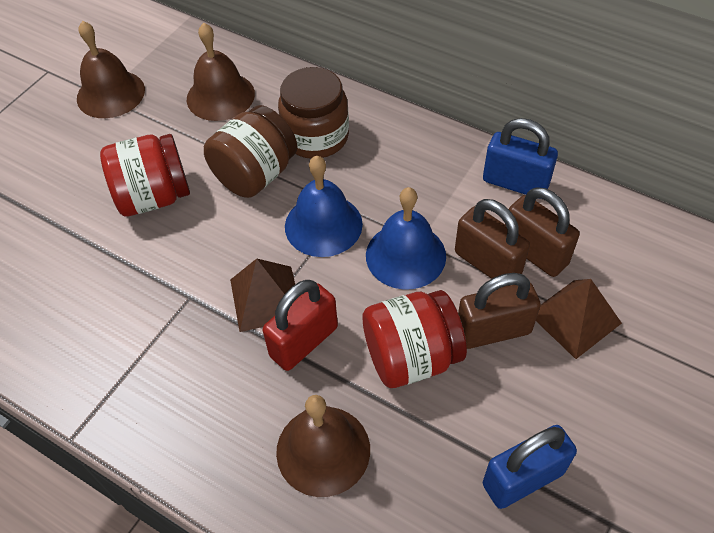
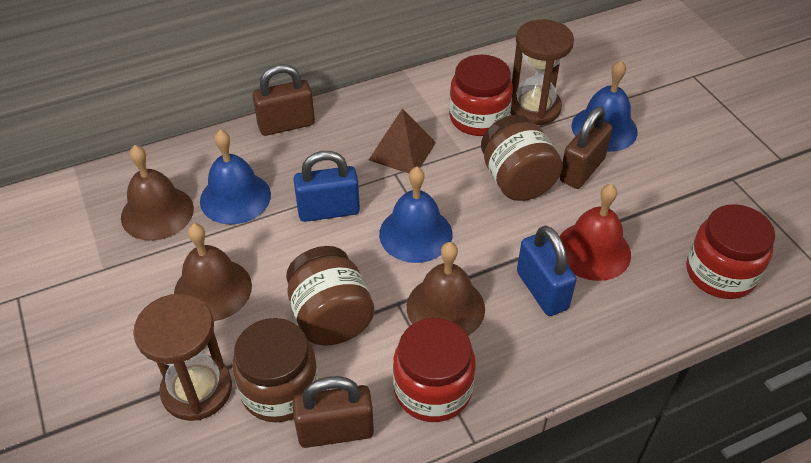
blue bell: [285,156,363,257] [366,187,446,290] = 2 -> [200,130,271,225] [379,167,452,263] [572,60,638,152] = 3
brown hourglass: none = 0 -> [133,294,232,421] [510,19,574,126] = 2
brown jar: [204,105,297,198] [278,67,349,159] = 2 -> [232,318,318,423] [286,246,374,346] [481,115,563,201] = 3
brown pyramid: [230,259,295,332] [536,279,622,359] = 2 -> [369,108,436,173] = 1
red bell: none = 0 -> [559,184,631,281] = 1
red jar: [100,134,190,216] [362,290,467,388] = 2 -> [393,318,476,422] [449,55,513,136] [686,204,775,299] = 3
red padlock: [263,280,338,371] = 1 -> none = 0

